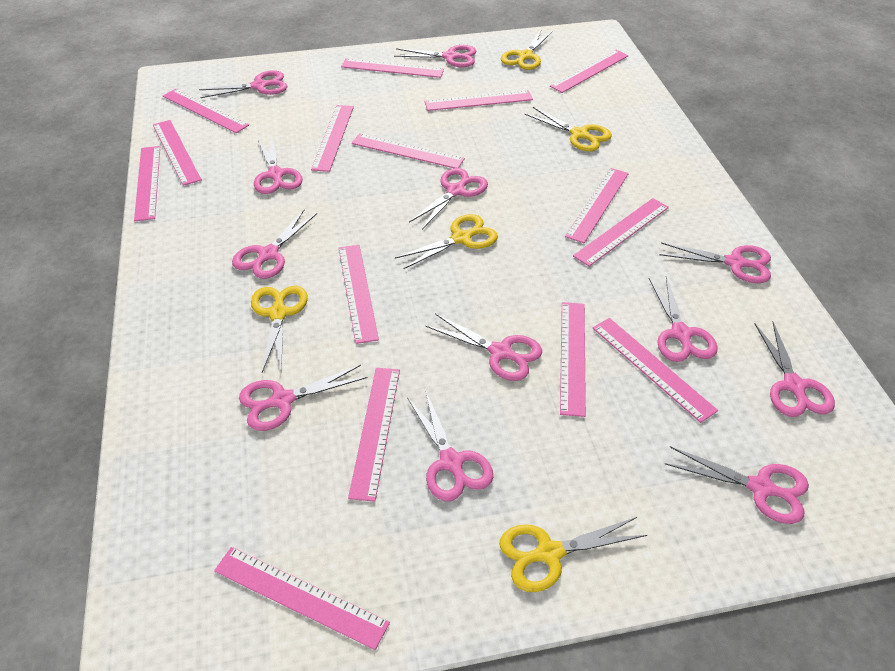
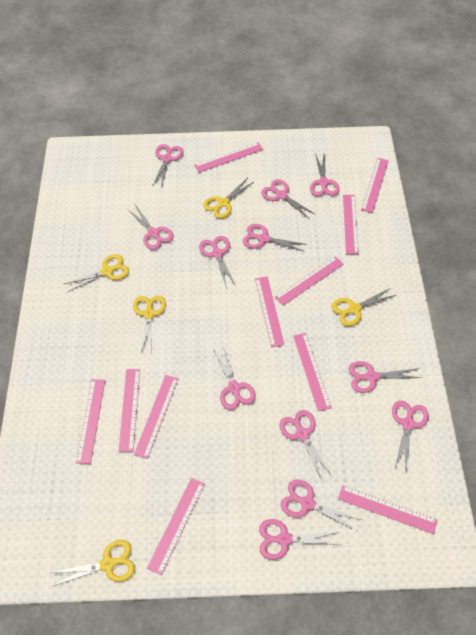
pink ruler: [134,146,160,221] [153,120,202,186] [163,89,249,133] [214,547,390,650] [311,105,354,172] [339,245,379,344] [341,58,444,78] [348,368,400,502] [352,133,465,168] [425,90,533,111] [550,50,628,93] [560,302,586,417] [565,168,629,243] [573,198,669,267] [593,318,718,423] = 15 -> [76,379,105,464] [119,369,140,452] [134,375,179,459] [147,478,205,575] [194,142,263,173] [255,277,285,347] [275,256,343,306] [293,333,332,411] [338,485,438,534] [343,195,359,255] [361,158,389,213] = 11

